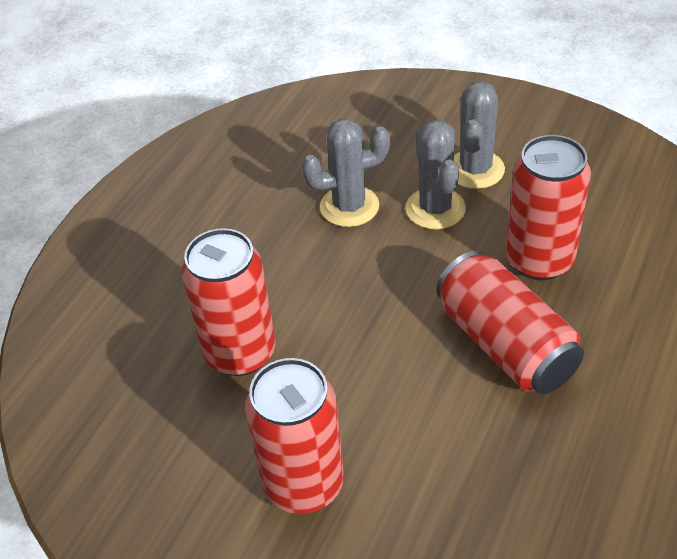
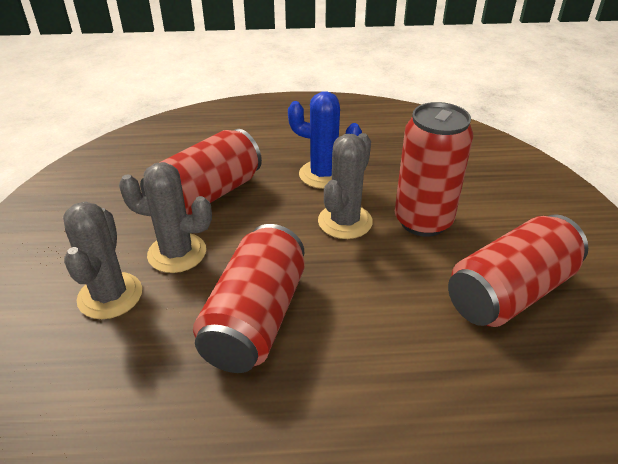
blue cactus: none = 0 -> [288,91,362,189] = 1

